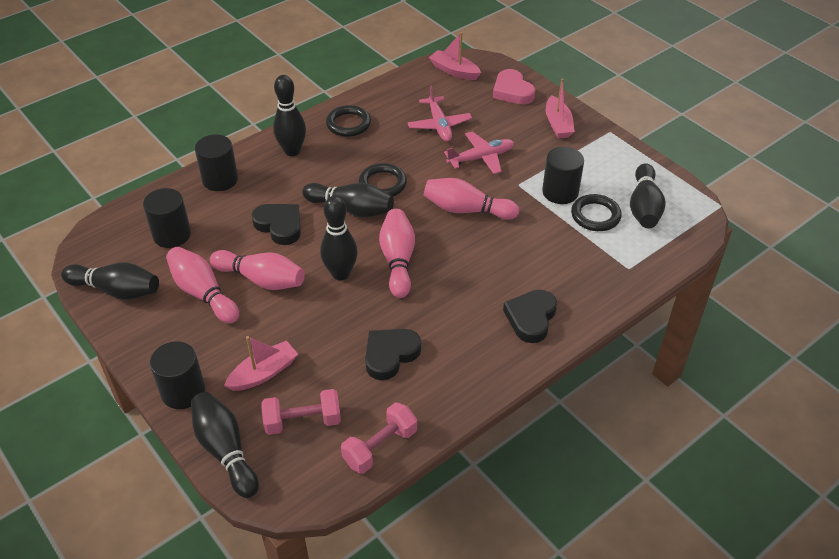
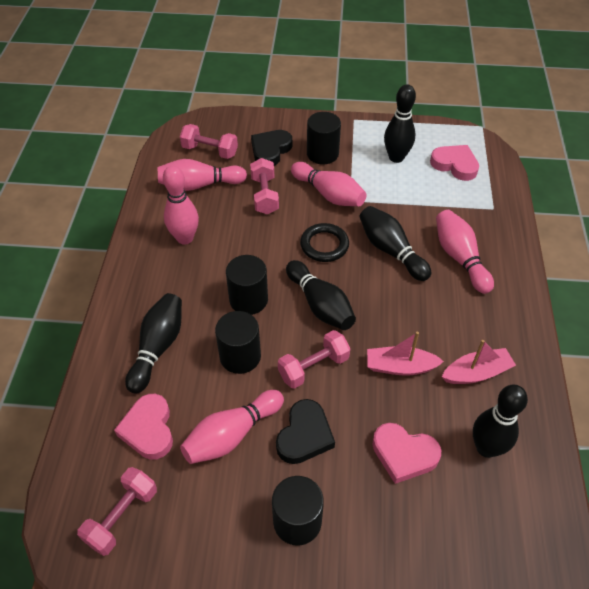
black bowling pin: [61,262,159,300] [191,392,259,498] [273,75,306,156] [302,183,394,217] [320,196,358,280] [630,163,666,228] = 6 -> [125,293,182,394] [286,260,356,330] [359,206,432,281] [384,84,416,163] [473,385,528,458] = 5
black heart: [251,204,301,245] [365,329,421,380] [503,290,557,343] = 3 -> [251,130,292,166] [276,399,335,464] = 2
black ring: [326,105,371,137] [359,163,407,196] [571,194,622,231] = 3 -> [300,223,349,262] = 1
pink boat: [224,336,298,391] [429,32,481,80] [546,78,575,138] = 3 -> [367,332,444,376] [442,340,516,384] = 2
pink bowling pin: [166,247,239,324] [210,250,305,290] [379,209,415,298] [424,178,519,220] = 4 -> [157,159,247,191] [163,166,199,245] [180,390,284,464] [291,162,366,206] [436,210,494,294] = 5
pink dumbbell: [262,389,341,435] [341,403,417,474] = 2 -> [77,467,157,556] [180,124,238,159] [250,158,279,214] [278,330,350,389] = 4
pink heart: [493,69,535,104] = 1 -> [114,394,173,460] [372,423,441,484] [430,145,479,181] = 3
pink plane: [408,86,472,142] [444,131,514,174] = 2 -> none = 0

